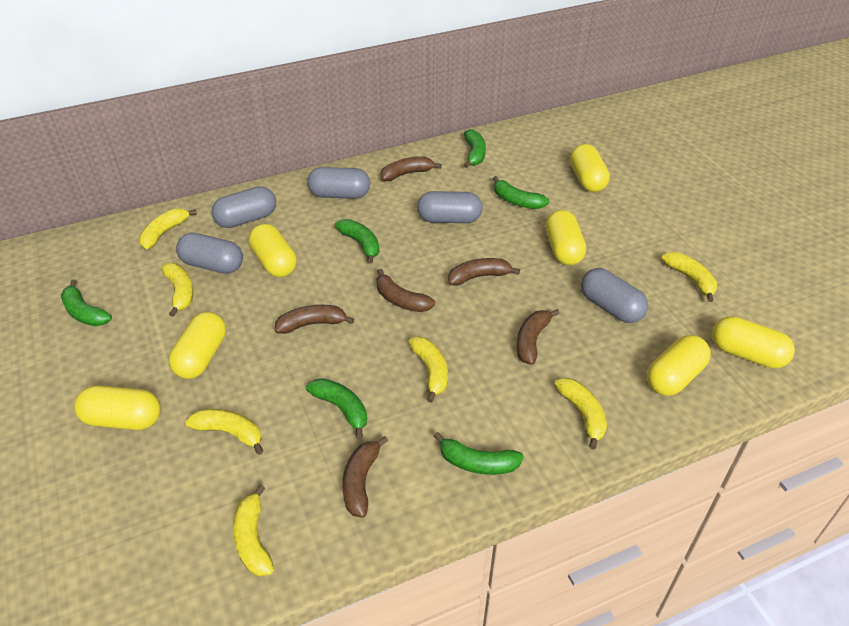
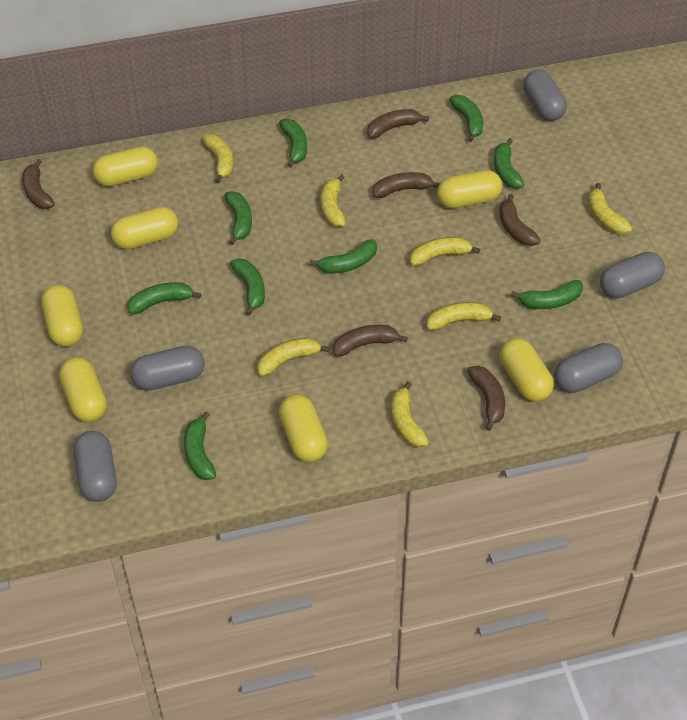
green banana: [61,279,112,326] [306,378,367,439] [335,219,379,264] [434,432,524,475] [464,129,486,168] [493,176,549,209] = 6 -> [128,282,201,314] [184,412,216,480] [224,191,252,245] [230,258,265,316] [279,119,307,168] [309,239,377,274] [449,95,483,142] [494,138,525,189] [511,280,583,309] = 9

